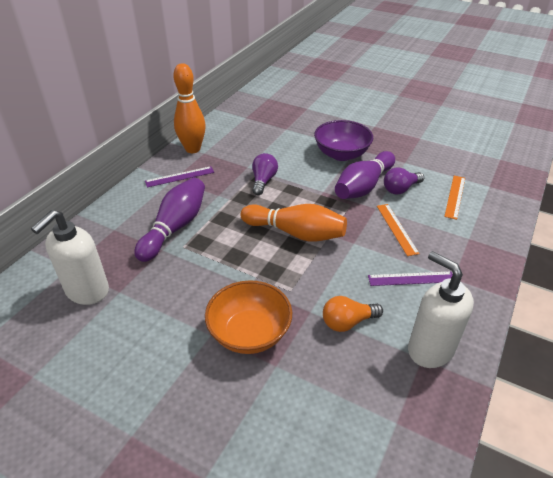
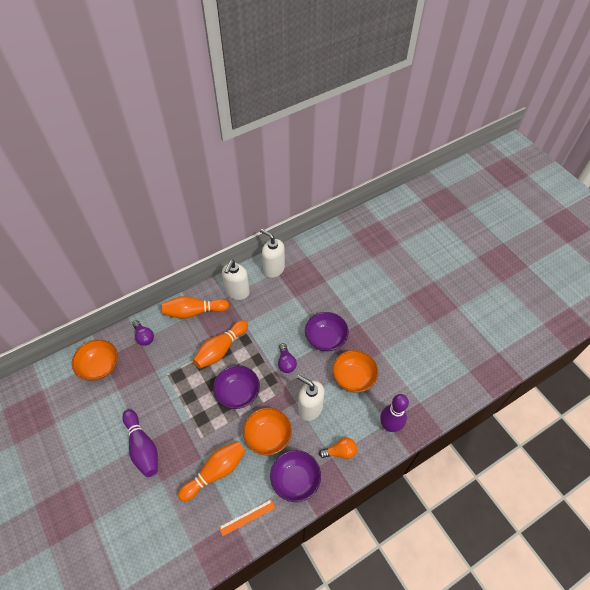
orange bowl: [205,280,292,354] = 1 -> [72,339,118,381] [243,408,292,455] [332,350,378,392] = 3
orange bowling pin: [173,63,206,153] [241,204,347,242] = 2 -> [162,296,229,319] [178,441,246,502] [193,320,248,369] = 3
orange ruler: [377,204,420,256] [444,175,465,220] = 2 -> [219,499,275,536] = 1
purple bowl: [314,120,373,161] = 1 -> [213,365,260,409] [270,450,321,502] [305,312,349,351] = 3
purple ruler: [145,166,214,188] [368,271,453,286] = 2 -> none = 0
white soap dispenser: [31,210,109,305] [408,251,474,368] = 2 -> [222,260,250,300] [260,229,285,278] [297,375,325,421] = 3

